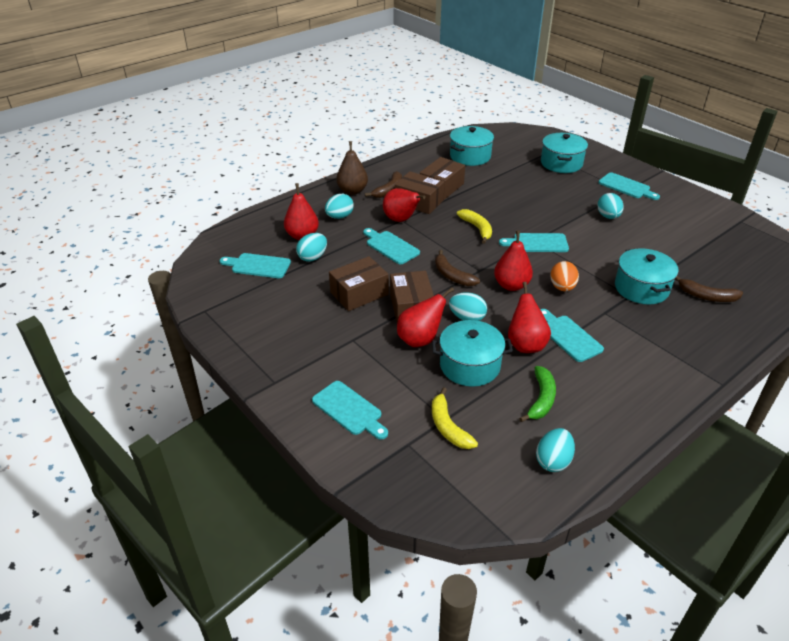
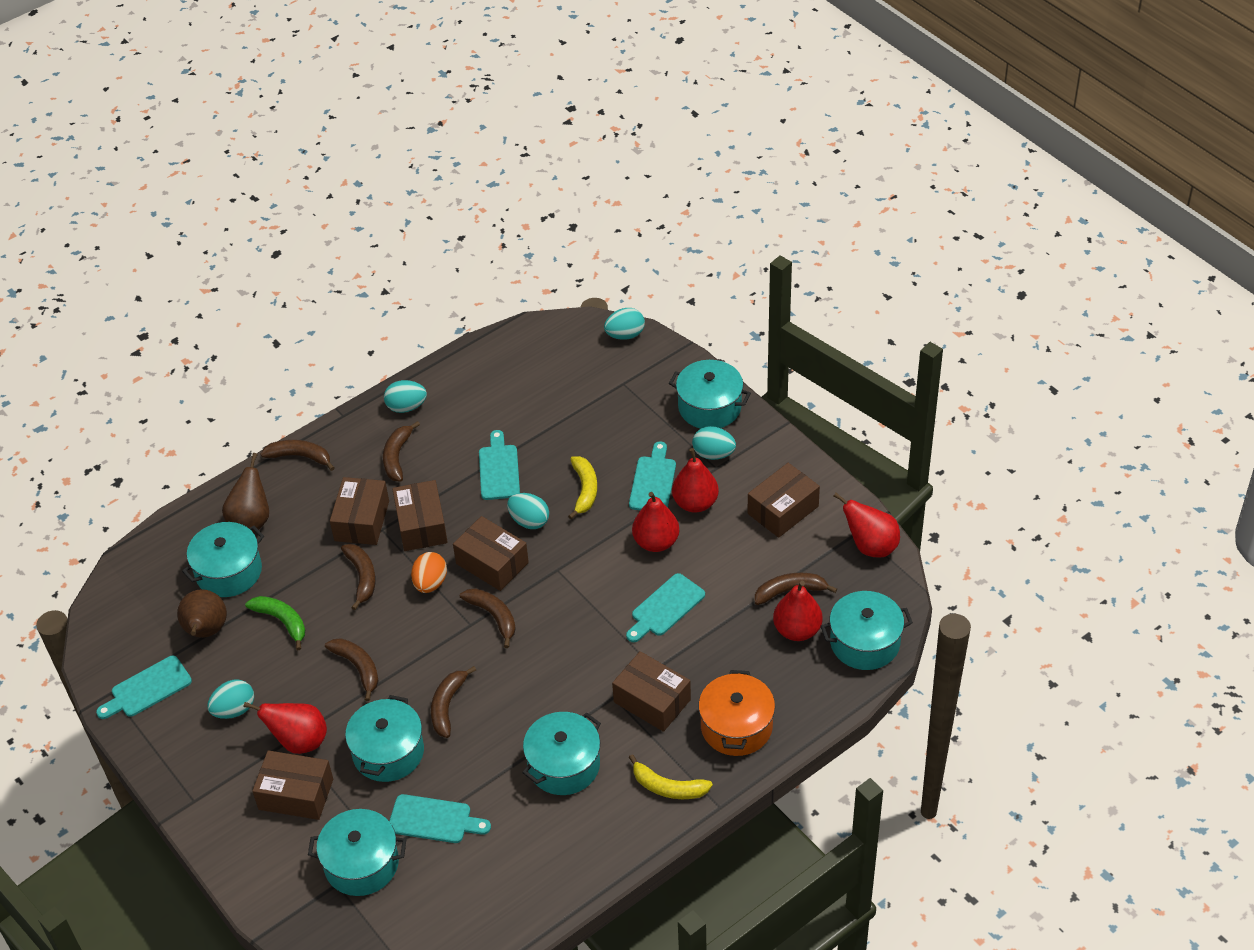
brown banana: [365,171,402,198] [435,250,480,286] [675,276,743,302] = 3 -> [261,440,335,471] [325,638,379,701] [341,544,376,610] [383,421,420,482] [431,666,476,738] [460,588,516,648] [755,573,837,605] = 7
brown box: [329,256,389,311] [390,271,434,322] [395,171,444,214] [420,157,465,200] = 4 -> [252,750,333,820] [330,477,389,545] [392,480,448,551] [453,516,529,591] [612,651,691,732] [748,463,820,538] = 6
brown pear: [336,141,368,195] = 1 -> [177,589,227,638] [222,453,269,533] = 2
orange pot: none = 0 -> [698,670,775,756] = 1
turquoise cutting board: [220,253,291,278] [312,381,388,440] [363,228,420,264] [499,233,569,252] [540,309,604,362] [598,172,660,200] = 6 -> [96,656,192,719] [389,794,491,843] [479,430,520,500] [626,573,705,642] [629,441,676,510] = 5
turquoise pot: [432,320,513,387] [450,126,494,166] [541,133,588,173] [615,248,678,305] = 4 -> [182,522,264,597] [308,809,406,896] [345,695,424,782] [522,712,601,795] [669,360,751,429] [821,591,913,670] = 6

